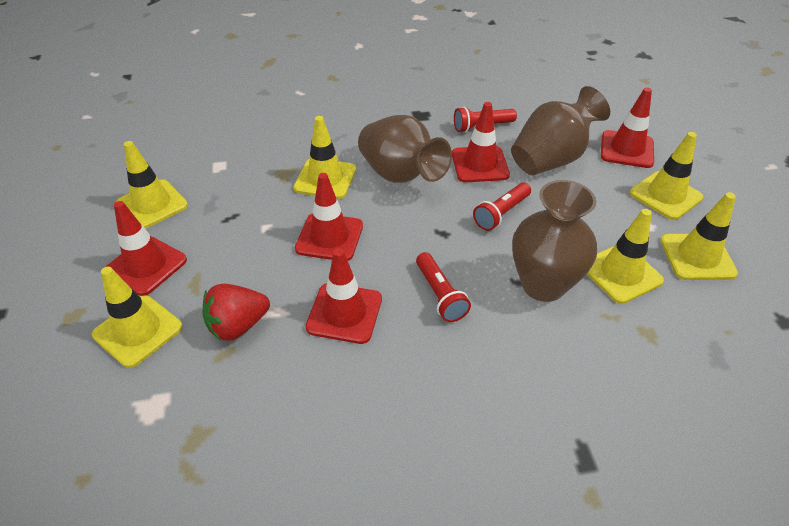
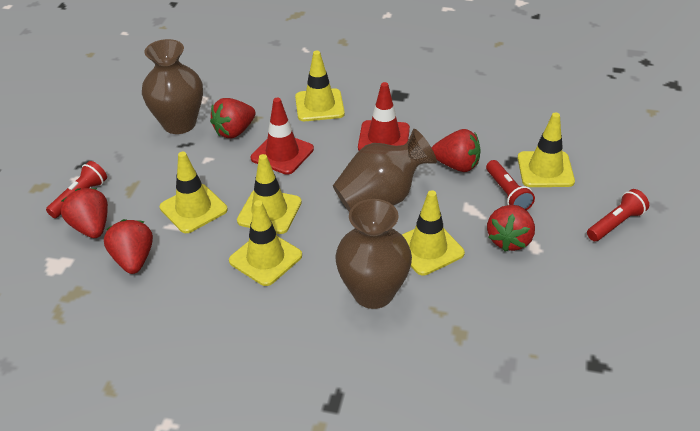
red strawberry: [203,284,270,341] = 1 -> [61,188,108,238] [104,219,153,274] [210,98,256,138] [432,129,481,172] [487,205,535,251] = 5
red traffic cone: [106,201,187,296] [295,173,363,261] [305,249,382,344] [452,102,510,182] [601,88,654,168] = 5 -> [251,98,314,175] [358,82,410,151] = 2

